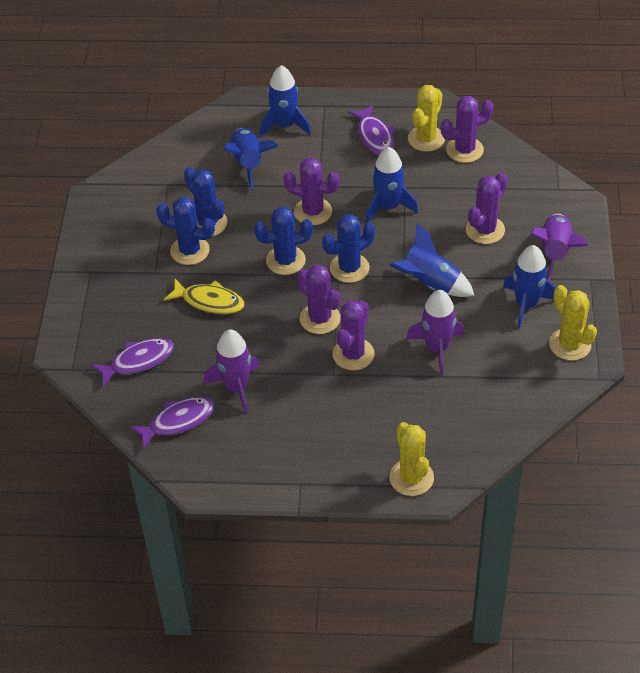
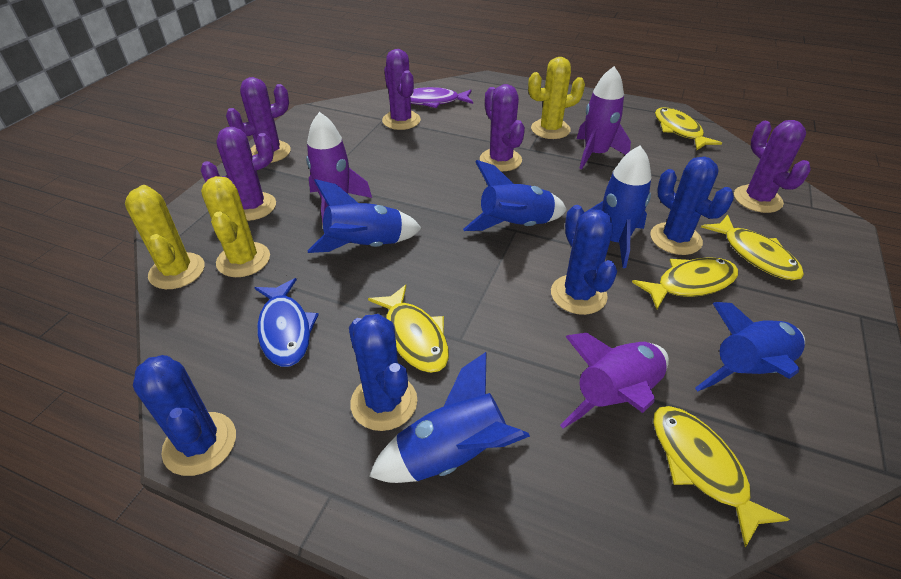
blue fish: none = 0 -> [254,278,319,367] = 1
purple fish: [91,338,174,387] [130,397,215,450] [348,105,394,155] = 3 -> [411,87,473,108] = 1
yellow fish: [163,279,245,314] = 1 -> [368,285,449,373] [632,257,739,309] [653,406,790,547] [655,107,722,150] [701,214,804,280] = 5

